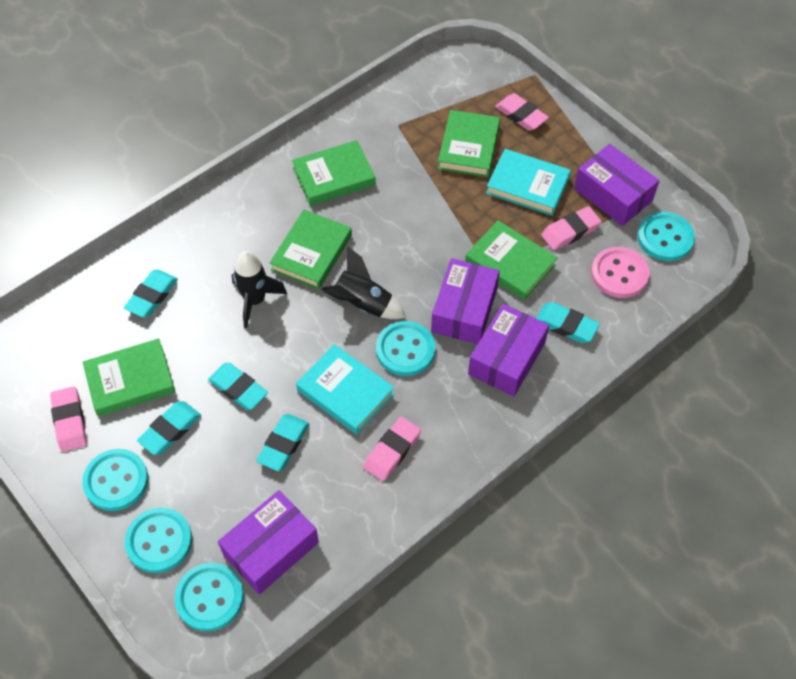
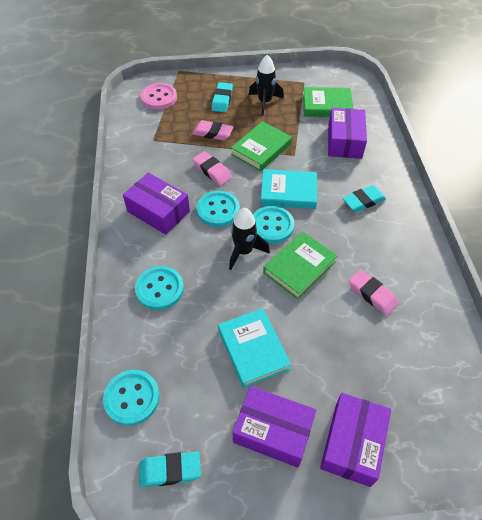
green book: [83,338,175,417] [270,210,352,290] [292,140,376,206] [438,110,500,177] [465,220,558,300] = 5 -> [231,121,292,172] [263,232,337,299] [303,87,354,117] = 3
pink eraser: [50,386,87,452] [363,416,421,481] [495,93,549,131] [541,206,602,250] = 4 -> [192,120,234,140] [193,151,232,186] [349,269,398,315] = 3
turquoise button: [82,449,148,511] [125,507,192,573] [175,563,244,631] [376,321,435,376] [637,212,695,261] = 5 -> [103,370,160,426] [135,266,184,310] [197,191,240,227] [253,206,295,244] = 4
turquoise eraser: [124,270,178,318] [137,401,201,455] [208,363,268,410] [256,414,309,471] [536,302,600,343] = 5 -> [139,452,201,487] [211,82,233,112] [342,185,386,212] = 3

